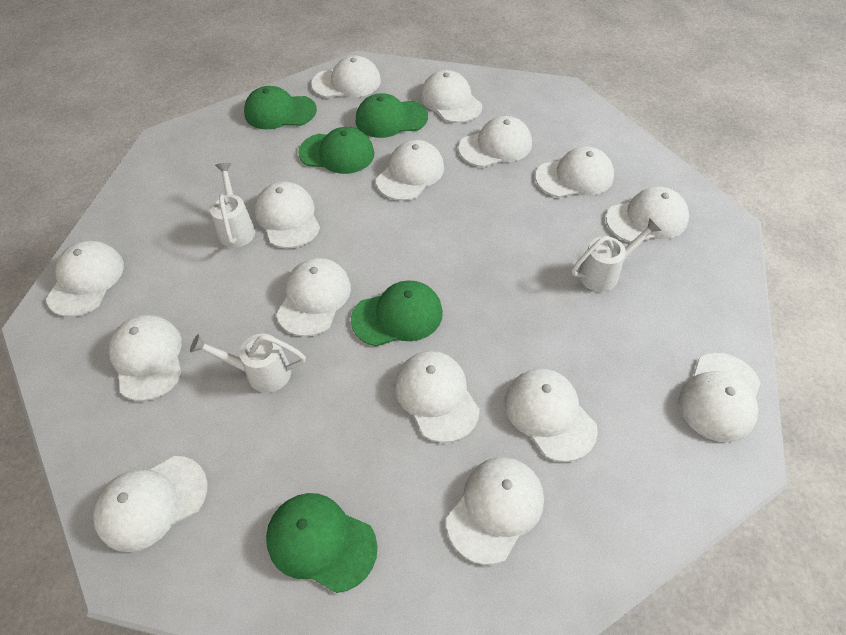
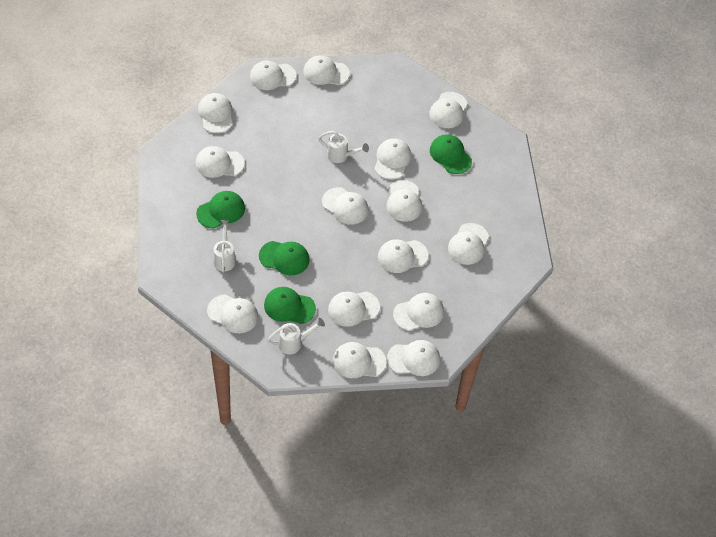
green cap: [244,86,317,129] [266,493,378,593] [298,127,375,174] [351,280,443,346] [356,93,428,138] = 5 -> [196,191,245,228] [259,241,310,276] [264,287,316,324] [430,134,472,174] = 4

